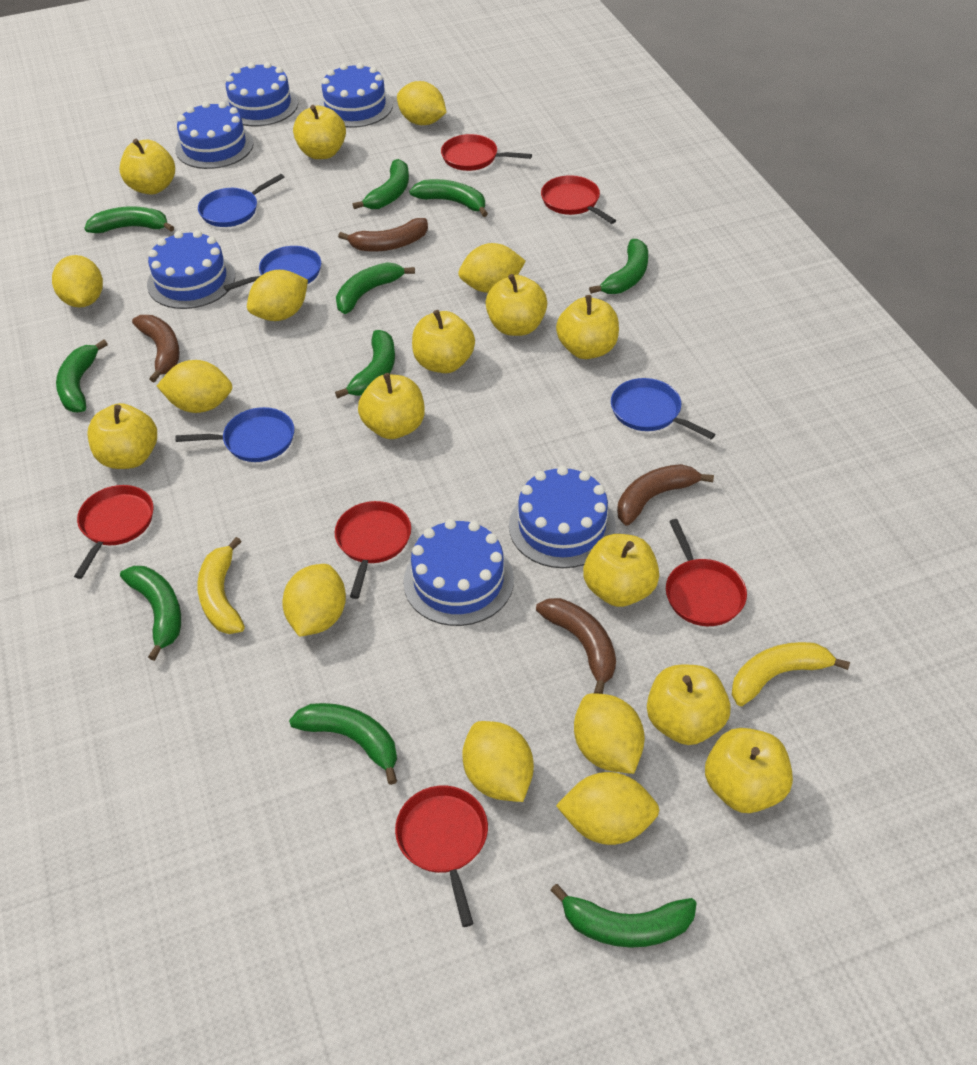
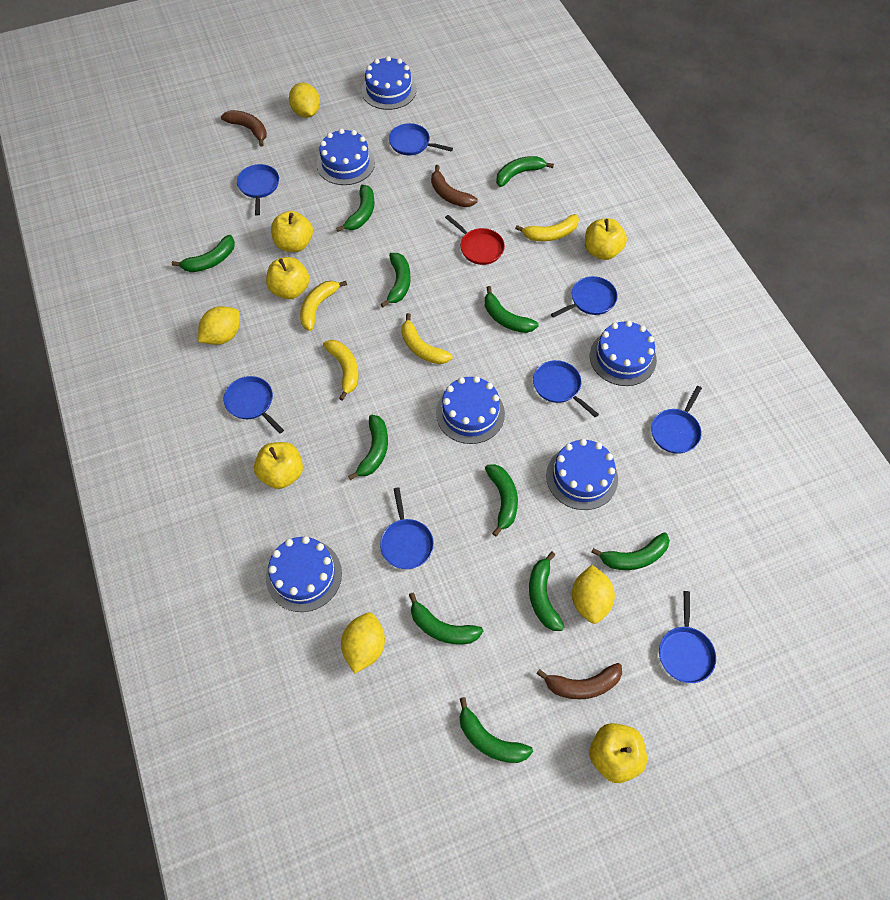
blue pan: [175,407,294,462] [198,174,284,227] [224,246,321,291] [611,378,716,439] = 4 -> [224,376,284,434] [237,164,279,216] [380,487,434,569] [389,123,453,155] [533,360,599,417] [551,276,618,318] [651,386,702,454] [659,591,716,683] = 8
brown banana: [132,315,180,383] [338,218,428,251] [536,598,616,694] [617,464,714,526] = 4 -> [221,110,267,146] [431,165,478,207] [536,663,622,699] = 3
green banana: [56,339,108,412] [84,206,174,233] [120,566,181,661] [289,703,397,785] [335,330,395,398] [336,262,415,314] [352,159,409,209] [409,179,488,217] [550,884,696,948] [589,239,648,294] = 10 -> [172,235,235,272] [336,185,375,232] [348,415,388,480] [381,253,411,307] [409,593,483,644] [460,697,533,763] [485,286,539,333] [485,464,518,537] [496,156,554,187] [529,552,564,631] [591,532,670,570] = 11
red pan: [74,485,154,579] [335,501,411,599] [395,786,488,927] [441,134,532,171] [541,175,616,224] [666,519,747,626] = 6 -> [445,215,505,265] = 1
yellow apple: [88,403,157,469] [120,139,175,195] [293,105,346,159] [358,373,425,439] [412,310,475,373] [485,274,547,336] [556,295,619,359] [583,534,659,607] [647,665,731,745] [705,728,793,813] = 10 -> [254,442,303,489] [266,257,310,299] [271,211,313,252] [585,218,627,260] [589,723,647,783] = 5
yellow banana: [197,537,245,634] [732,642,850,706] = 2 -> [300,281,347,331] [323,340,359,401] [401,313,452,364] [515,214,579,241] = 4
yellow lemon: [52,255,103,308] [157,360,232,413] [247,270,308,321] [282,564,346,637] [397,81,446,125] [458,243,526,293] [462,721,534,802] [556,772,660,845] [574,693,645,774] = 9 -> [198,306,240,345] [289,83,320,118] [341,612,385,674] [572,565,615,624] = 4

